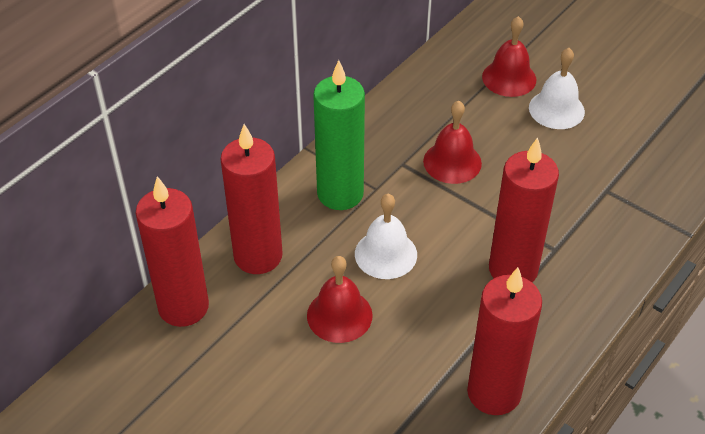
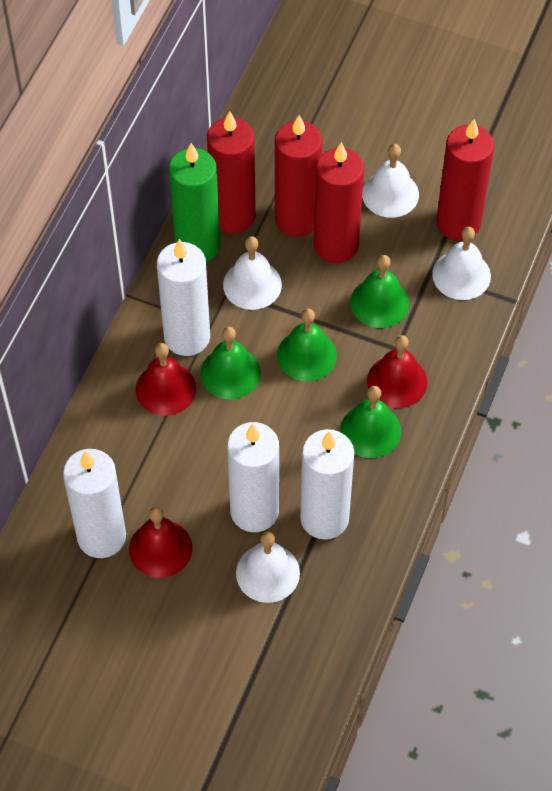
green bell: none = 0 -> [200,327,261,399] [277,308,337,381] [340,386,401,458] [350,255,409,328] = 4
white bell: [355,194,417,279] [529,48,585,129] = 2 -> [223,236,282,310] [236,532,300,603] [362,144,419,218] [432,227,491,300] = 4
white candle: none = 0 -> [63,449,126,558] [157,239,210,356] [227,422,279,532] [300,429,354,539] = 4

